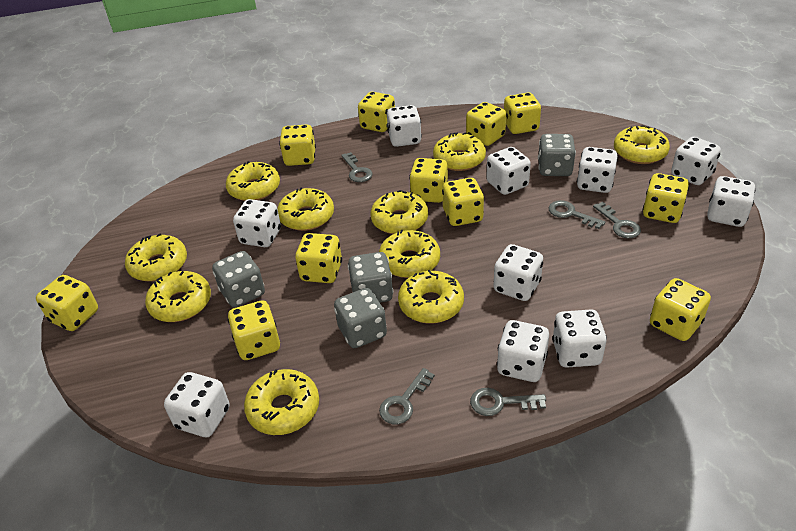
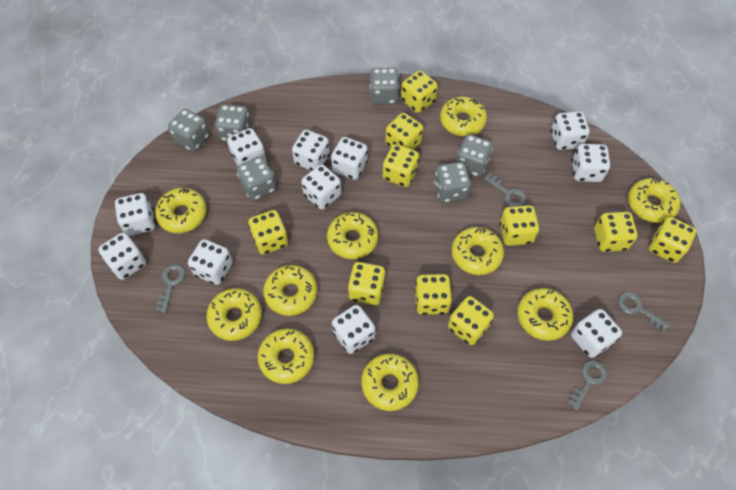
grey dice: [212,251,265,308] [334,288,387,348] [348,252,393,303] [538,134,576,176] = 4 -> [168,109,210,152] [215,104,251,141] [237,157,276,201] [370,68,399,104] [434,162,471,203] [456,134,493,177] = 6
grey key: [341,152,373,182] [379,368,435,424] [470,388,546,416] [549,200,605,229] [593,202,641,238] = 5 -> [156,264,185,313] [483,173,526,207] [568,360,607,410] [618,292,670,332] = 4
white dice: [164,372,230,437] [233,199,281,247] [387,105,422,147] [486,147,531,195] [493,244,543,301] [497,320,549,382] [552,310,607,368] [577,147,618,193] [671,137,721,185] [707,176,756,227] = 10 -> [98,233,146,280] [115,193,155,236] [188,239,233,285] [227,128,266,166] [292,130,330,171] [301,164,341,210] [331,137,368,180] [332,305,375,354] [551,111,590,150] [571,309,622,358] [572,144,610,182] = 11
yellow dice: [36,275,98,331] [228,300,280,360] [279,124,316,166] [295,233,342,283] [358,92,395,132] [409,158,448,203] [442,178,484,226] [466,102,506,146] [504,93,541,134] [643,173,689,223] [650,278,711,341] = 11 -> [248,210,288,255] [348,262,385,305] [383,144,419,187] [385,113,423,150] [401,71,438,113] [415,274,452,315] [448,296,494,345] [500,205,539,246] [594,212,638,252] [649,217,696,263] = 10

